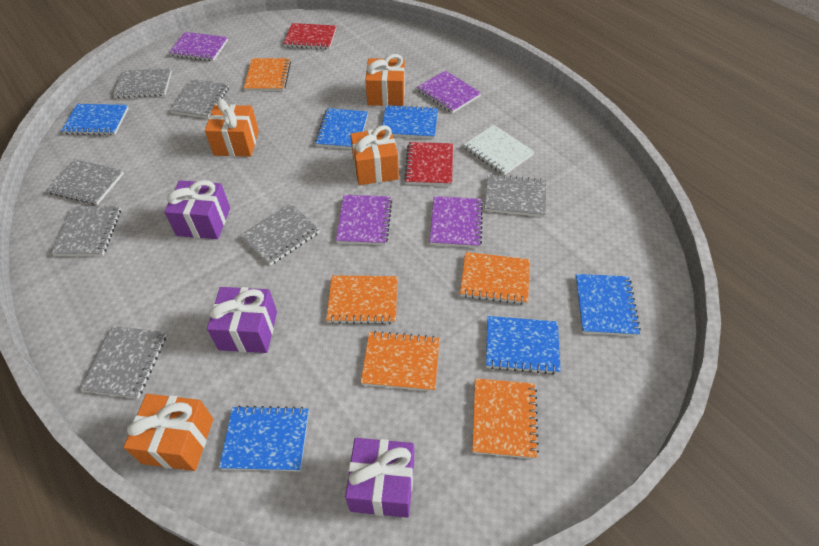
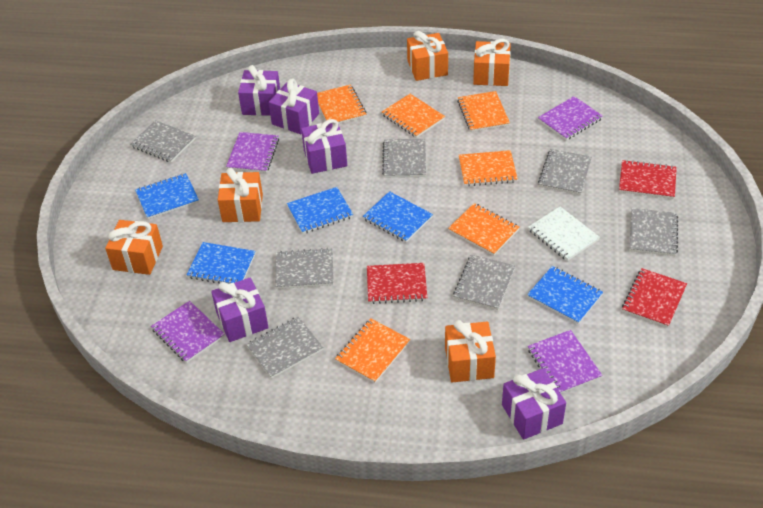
blue notebook: [61,104,129,135] [219,405,309,471] [315,108,368,149] [382,105,438,139] [486,316,561,375] [575,274,641,336] = 6 -> [135,173,199,219] [186,242,256,284] [287,187,353,234] [363,191,433,242] [527,266,603,324] = 5
orange gift: [124,394,213,471] [205,99,259,157] [350,125,399,185] [365,54,405,106] = 4 -> [105,220,163,275] [218,168,263,222] [407,31,448,81] [445,320,496,383] [473,39,511,86] = 5
orange notebook: [244,58,291,91] [326,276,398,324] [361,331,440,391] [460,252,530,305] [472,378,539,459] = 5 -> [317,84,366,124] [335,319,410,383] [382,94,445,138] [448,203,520,256] [457,91,510,132] [459,150,518,186] = 6
purple gift: [164,180,230,239] [207,287,277,353] [345,438,414,518] = 3 -> [211,277,269,342] [238,65,280,116] [269,79,319,134] [301,119,347,174] [502,368,566,440] = 5
red notebook: [283,23,336,49] [404,142,453,186] = 2 -> [367,263,427,304] [619,160,677,199] [622,268,687,328] = 3

